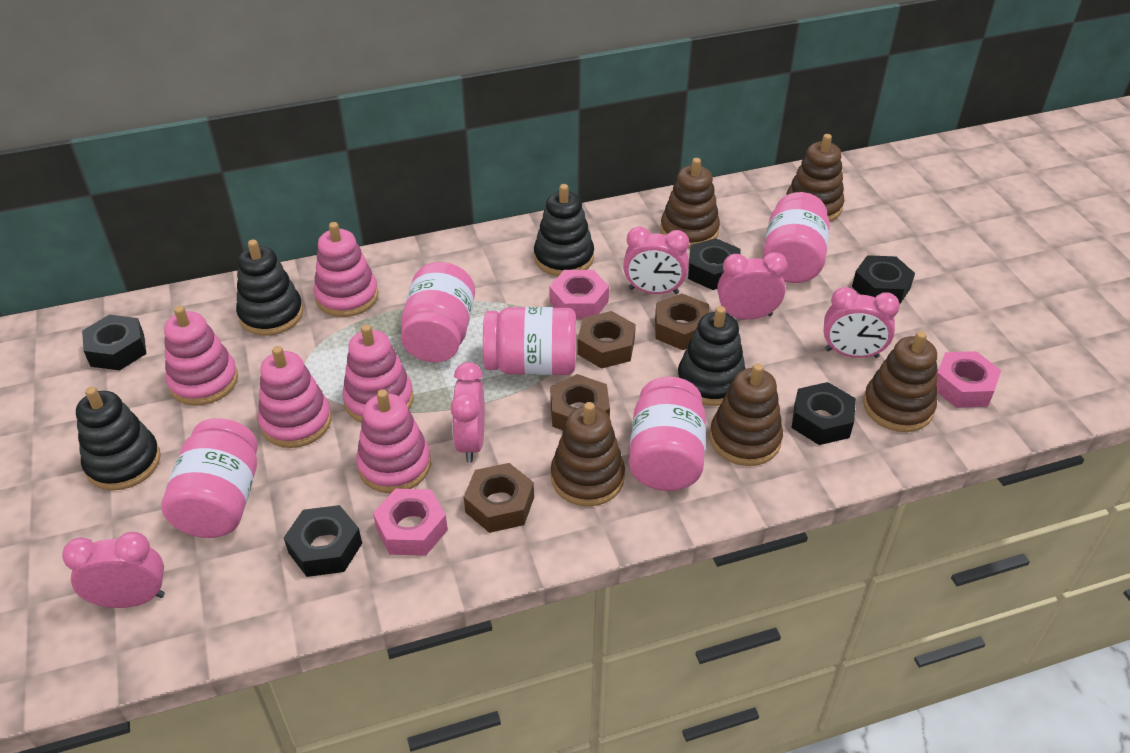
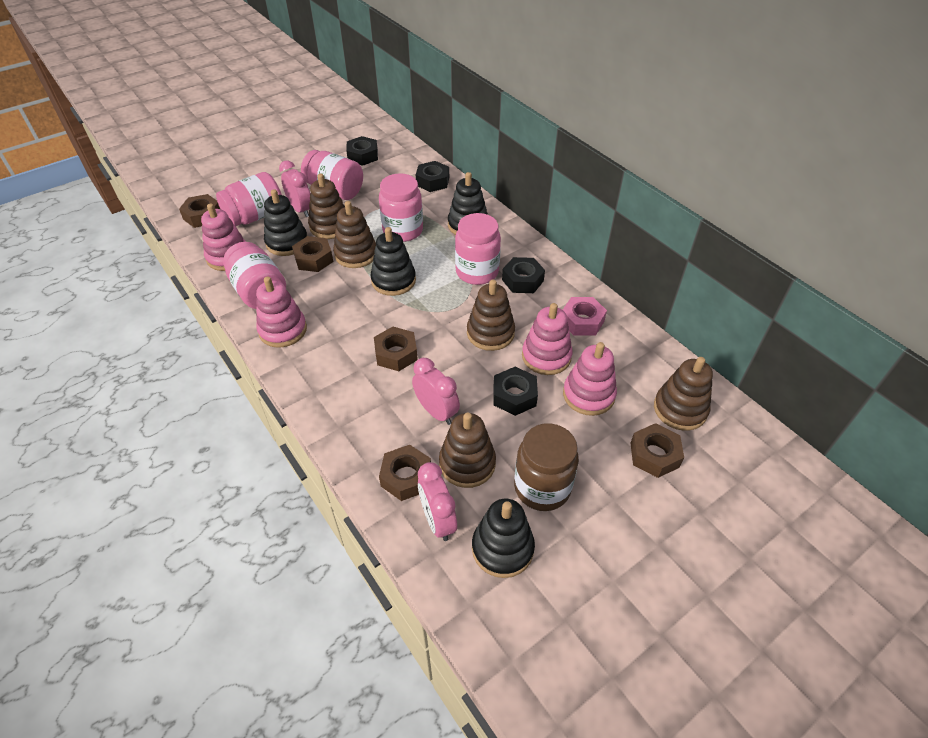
black nut: [82,315,147,371] [284,505,362,577] [688,238,740,290] [792,382,856,445] [852,255,915,304] = 5 -> [346,136,378,166] [416,161,449,192] [494,367,538,416] [502,257,545,293] = 4
brown jar: none = 0 -> [514,423,579,511] = 1
brown nut: [464,463,534,533] [550,374,610,430] [577,311,636,369] [655,294,710,350] = 4 -> [179,194,220,228] [292,236,333,272] [374,327,418,371] [379,445,431,501] [630,423,684,478] = 5
pink clock: [62,532,165,608] [450,362,485,463] [623,226,689,294] [717,252,787,320] [824,287,900,358] = 5 -> [279,160,311,217] [412,358,460,425] [418,462,457,541] = 3
pink nut: [373,489,448,556] [550,270,609,319] [937,351,1001,408] = 3 -> [563,297,607,336] = 1
pink stacking toy: [164,306,238,406] [258,346,332,448] [313,222,378,317] [342,324,413,423] [356,389,431,493] = 5 -> [201,204,246,271] [256,276,307,348] [522,303,573,375] [563,342,617,416] = 4

